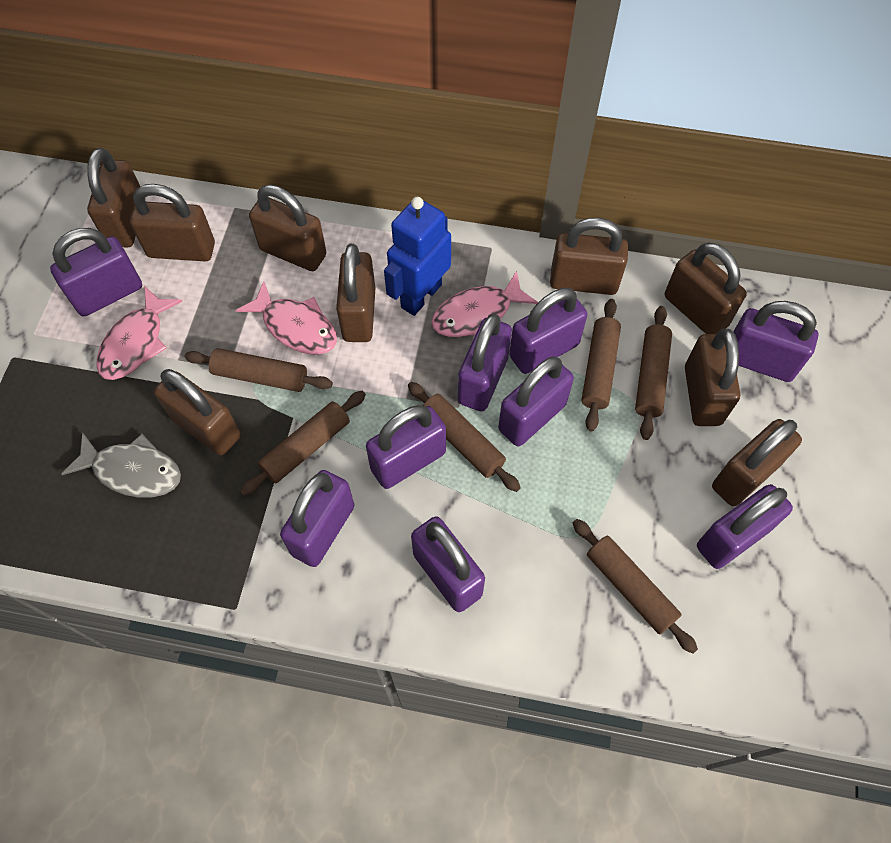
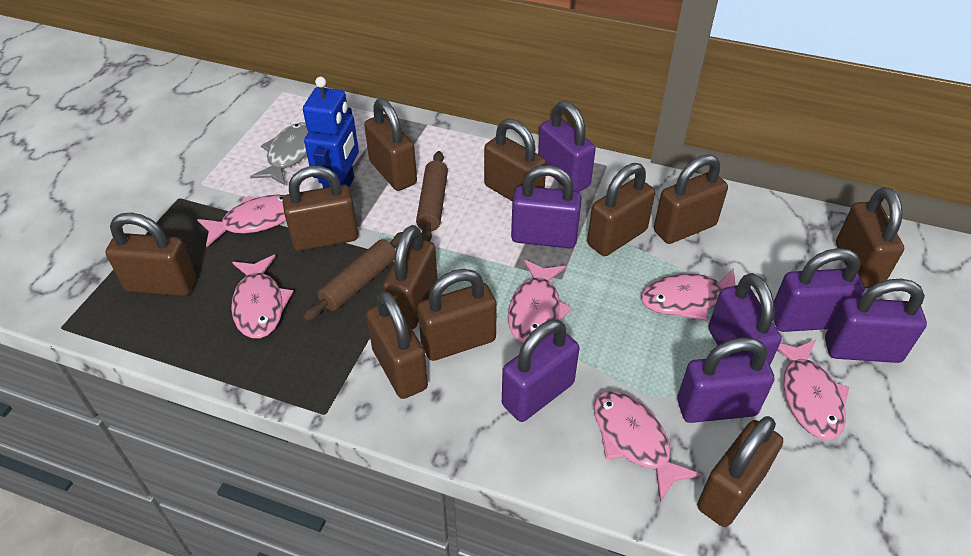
brown padlock: [87,148,140,248] [130,184,215,261] [154,369,241,455] [249,185,326,271] [336,244,375,342] [550,218,628,295] [665,243,747,334] [685,329,740,426] [712,419,802,506] = 9 -> [106,213,196,296] [282,166,358,251] [364,98,417,191] [366,291,428,399] [383,225,438,329] [418,269,497,361] [484,119,547,202] [587,163,655,256] [654,154,728,244] [697,416,783,527] [836,187,904,288] = 11
brown rolling pin: [185,348,333,392] [240,391,366,496] [408,382,521,492] [573,519,698,654] [582,299,621,432] [635,306,672,440] = 6 -> [303,232,402,321] [416,151,448,241] = 2
pink fish: [96,286,183,380] [236,281,337,355] [431,271,538,337] = 3 -> [197,195,286,247] [231,255,294,338] [508,259,572,343] [594,391,701,502] [641,268,736,321] [777,340,849,440] = 6
purple padlock: [50,228,142,316] [280,470,354,567] [366,405,446,489] [411,516,485,612] [458,314,512,411] [498,357,574,447] [509,288,588,374] [697,484,793,569] [733,301,818,382] = 9 -> [502,320,579,422] [511,165,582,248] [538,101,596,192] [677,337,774,423] [709,273,782,365] [773,248,865,332] [825,279,927,363] = 7

